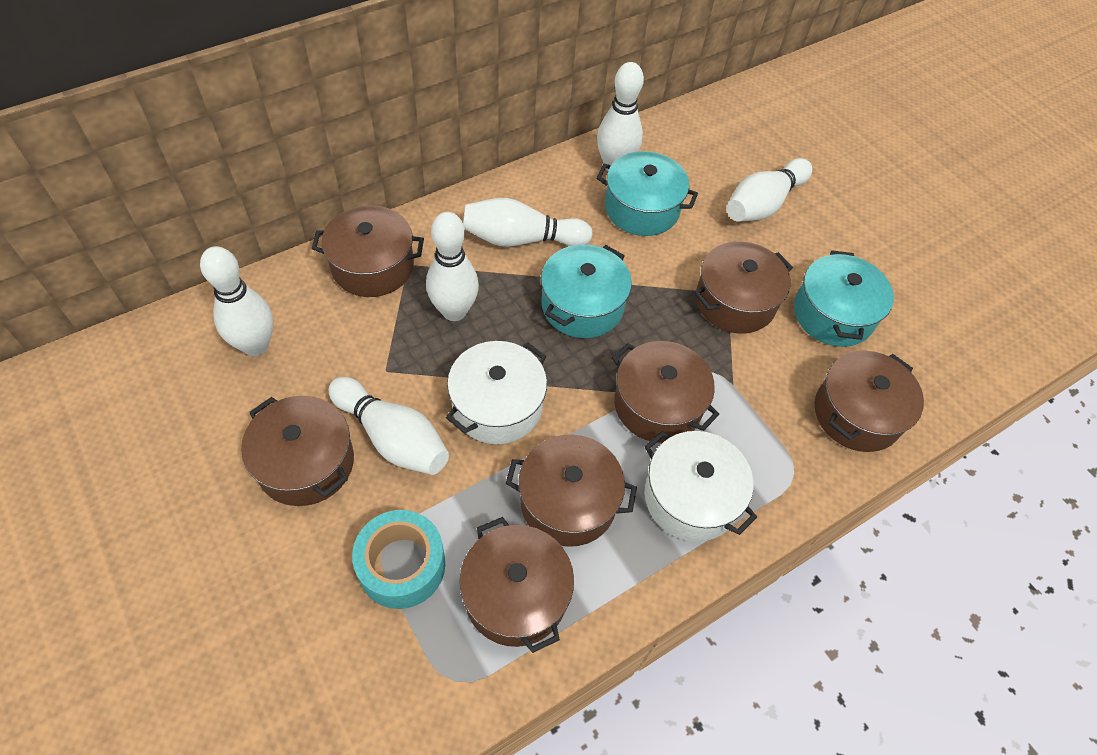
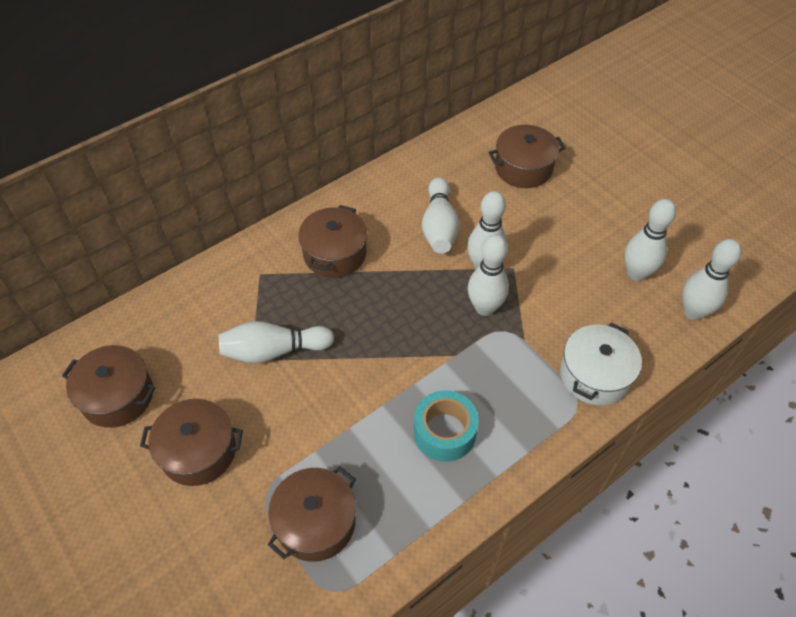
brown pot: [241,396,354,506] [312,205,424,297] [459,517,574,653] [506,435,637,547] [612,341,719,443] [694,241,793,333] [814,351,924,452] = 7 -> [62,345,155,428] [140,399,243,486] [268,466,356,562] [298,205,367,278] [488,125,565,188] = 5
turquoise pot: [541,244,632,338] [596,151,698,236] [794,250,894,347] = 3 -> none = 0
white pot: [446,341,547,444] [644,431,757,542] = 2 -> [560,323,642,405] = 1

